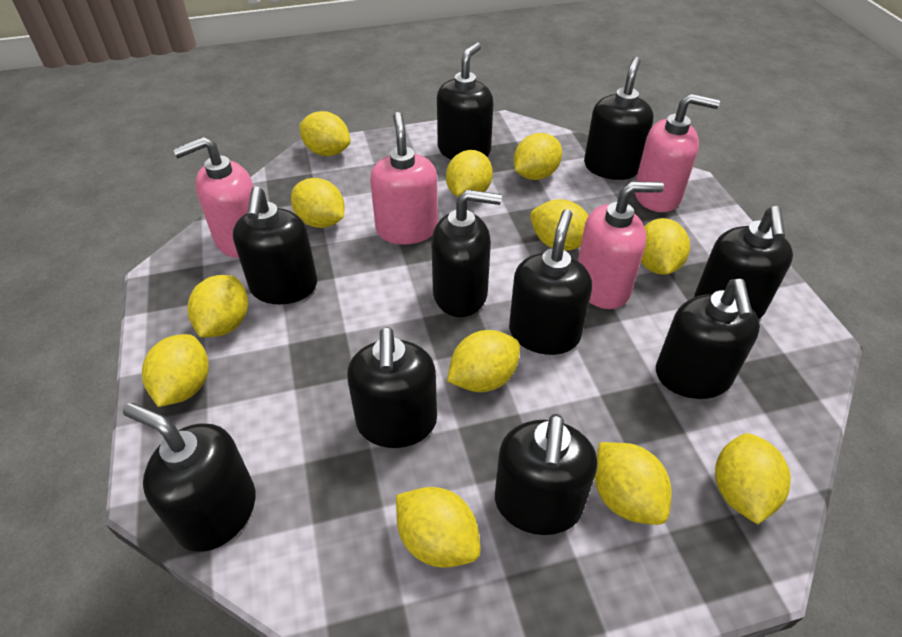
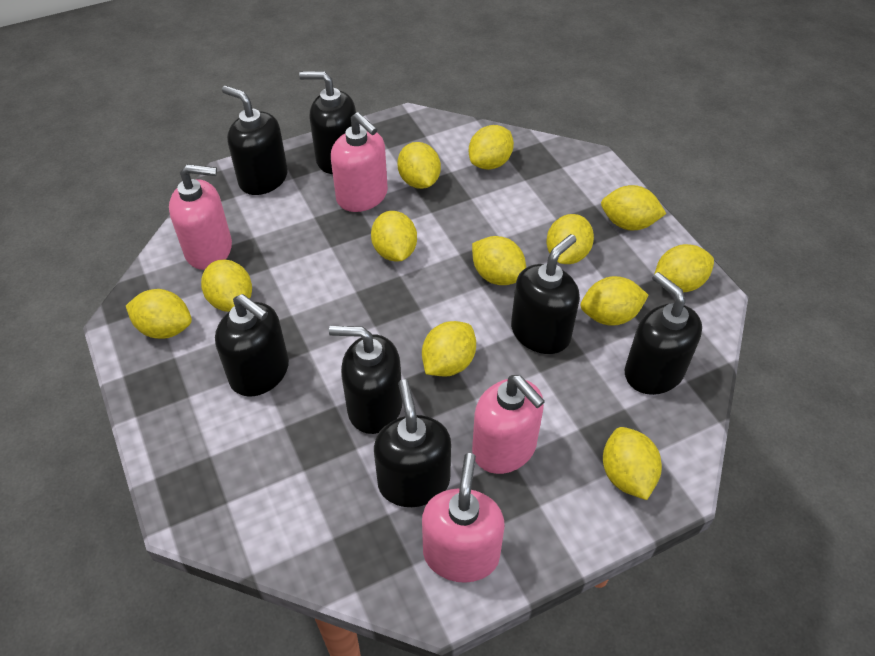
black soap dispenser: [123,403,256,552] [233,186,317,304] [347,327,437,448] [431,190,502,317] [437,42,493,160] [495,414,597,535] [509,209,592,355] [584,57,653,180] [656,279,760,399] [694,206,793,319] = 10 -> [215,294,289,396] [222,85,288,195] [299,71,356,174] [329,326,403,434] [374,379,451,507] [511,234,580,354] [625,272,702,395] = 7

